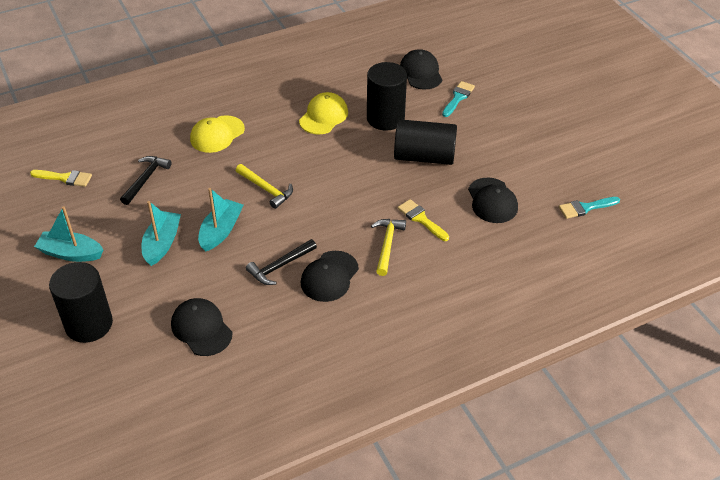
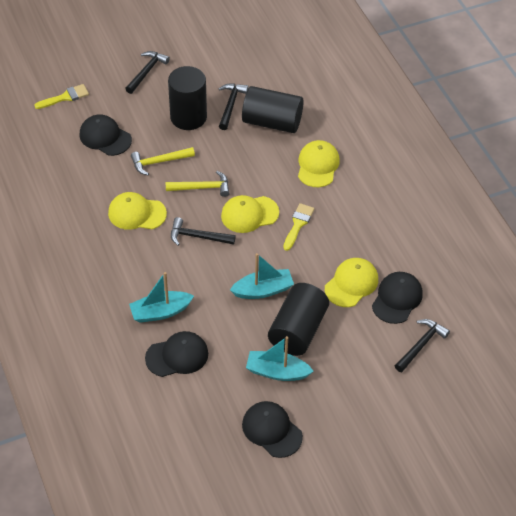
black hammer: [120,156,171,205] [246,239,317,285] = 2 -> [125,51,170,94] [171,217,236,246] [219,84,248,130] [395,319,450,372] = 4
turquoise brush: [442,81,475,117] [559,197,620,219] = 2 -> none = 0
yellow cap: [190,115,245,153] [299,92,348,135] = 2 -> [108,192,167,230] [221,195,279,233] [298,140,340,187] [325,258,378,307] = 4

